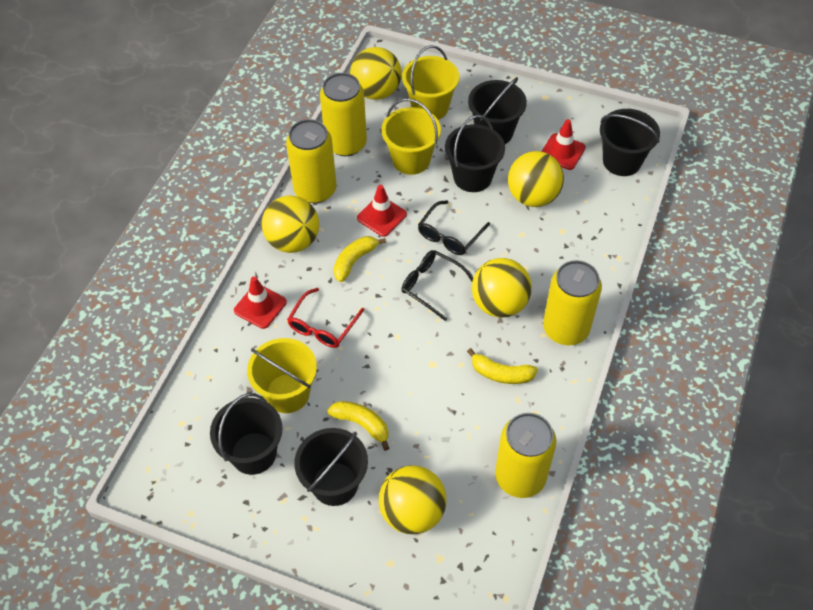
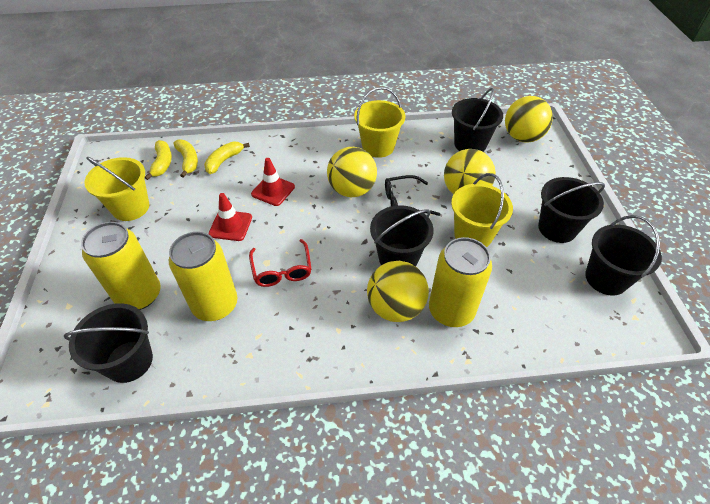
black glasses: [401,250,473,321] [418,200,490,255] = 2 -> [385,175,440,216] = 1
red traffic cone: [234,277,287,329] [357,185,407,237] [541,119,586,170] = 3 -> [209,193,252,241] [251,158,295,206] = 2
yellow ball: [262,195,319,253] [350,47,402,100] [379,465,447,534] [472,258,532,318] [508,151,564,207] = 5 -> [327,147,377,197] [367,261,429,322] [444,149,496,195] [505,96,553,143] = 4
yellow can: [286,119,336,203] [320,73,367,156] [495,413,556,498] [543,260,602,345] = 4 -> [81,222,161,310] [169,232,238,321] [429,237,492,327] = 3

